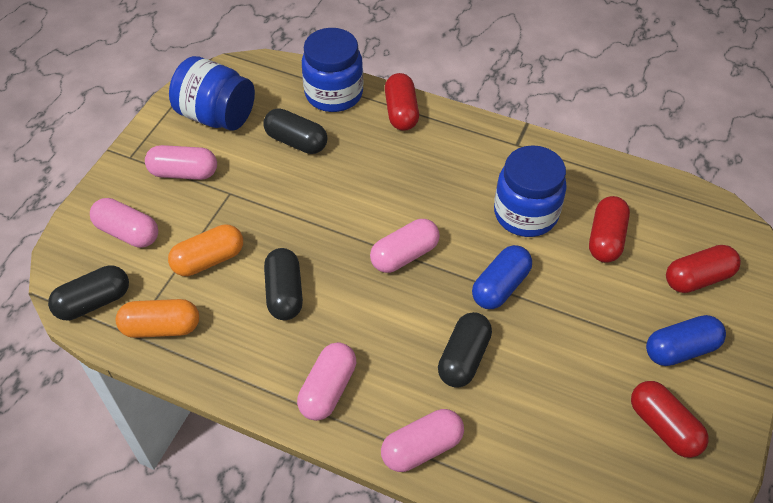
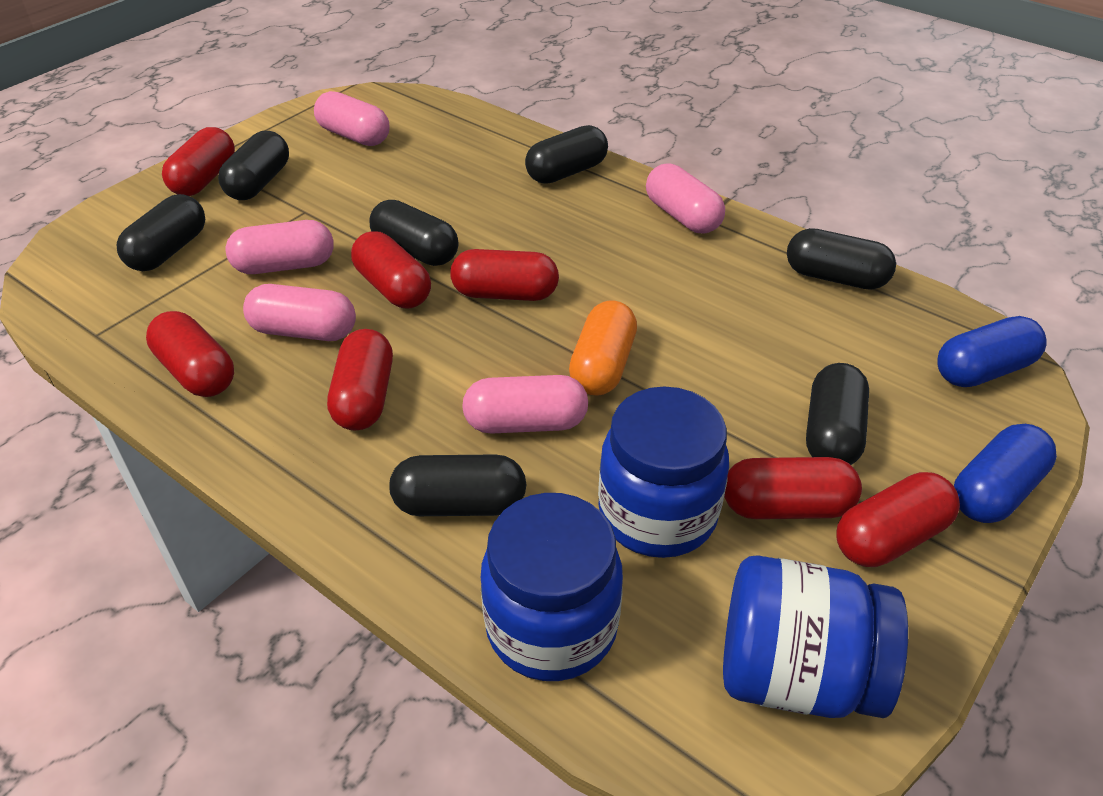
black capsule: [48,265,129,320] [263,108,327,154] [264,248,303,320] [438,312,492,388] = 4 -> [117,194,205,271] [218,131,289,200] [370,200,458,266] [389,454,526,516] [525,125,608,184] [787,228,896,290] [806,363,869,465] = 7
orange capsule: [116,299,199,338] [168,224,243,276] = 2 -> [569,300,637,396] = 1
red capsule: [385,73,419,131] [589,196,630,263] [631,381,708,458] [666,245,741,293] = 4 -> [146,311,234,397] [162,127,235,196] [327,329,393,431] [351,231,431,308] [450,249,559,301] [724,457,862,519] [836,472,960,567] = 7

